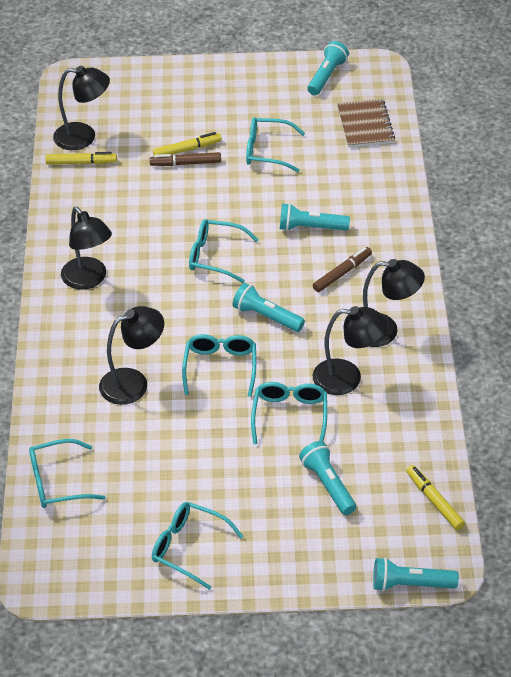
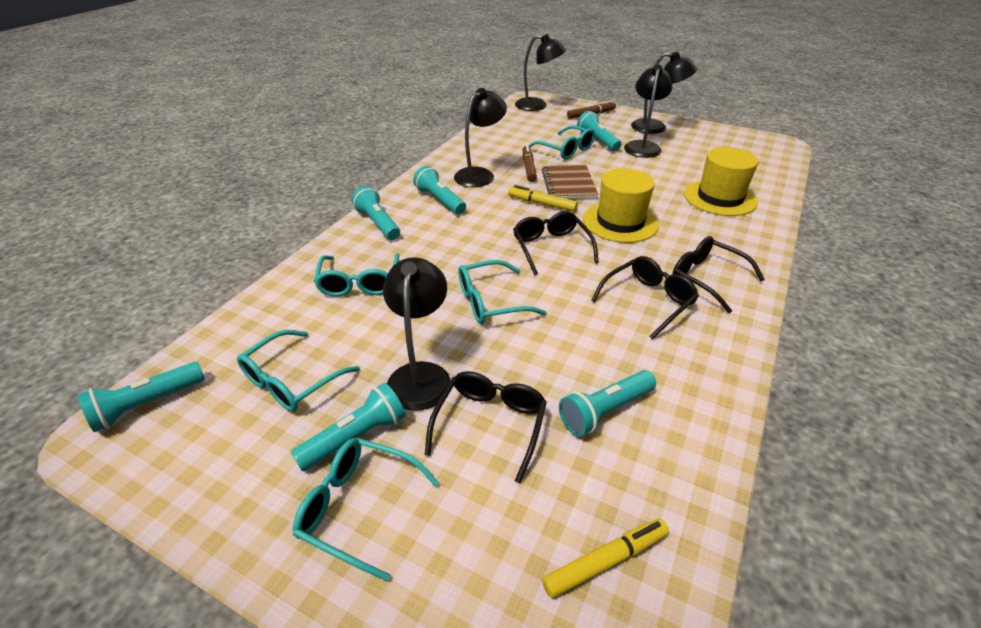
black glasses: none = 0 -> [425,371,547,483] [513,211,599,275] [591,256,699,339] [672,236,765,313] = 4
turquoise flashlight: [233,283,305,332] [280,203,350,231] [299,441,356,515] [307,41,349,95] [373,557,459,591] = 5 -> [77,362,205,432] [291,383,406,471] [351,186,400,240] [413,166,466,214] [559,370,656,436] [577,111,622,151] = 6
turquoise glasses: [29,439,106,508] [152,502,243,590] [182,334,256,397] [189,219,259,283] [246,117,305,172] [251,382,327,444] = 6 -> [237,330,360,412] [293,438,439,582] [314,253,399,297] [458,260,547,324] [528,125,595,159] = 5
yellow hat: none = 0 -> [583,168,659,243] [684,147,758,216] = 2
yellow marker: [45,152,117,165] [153,132,222,155] [406,465,465,530] = 3 -> [508,185,578,212] [542,519,669,598] = 2

